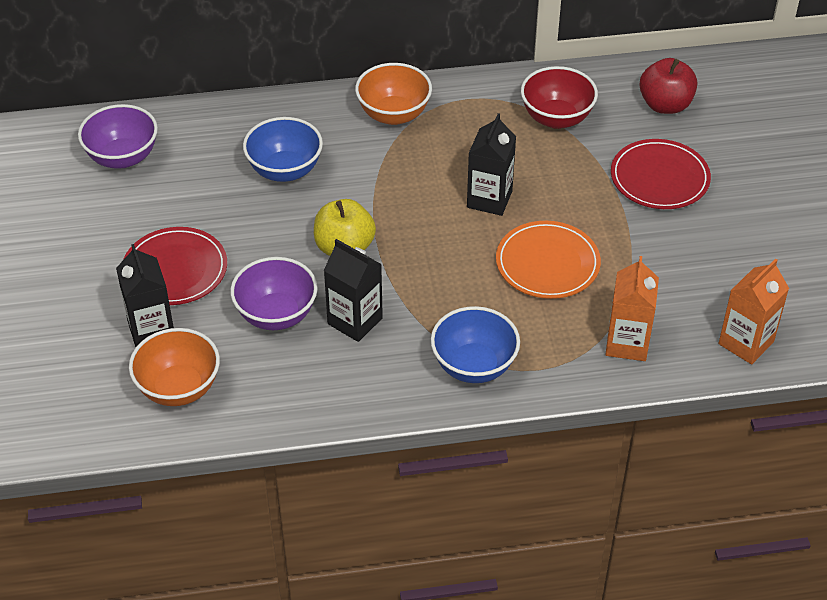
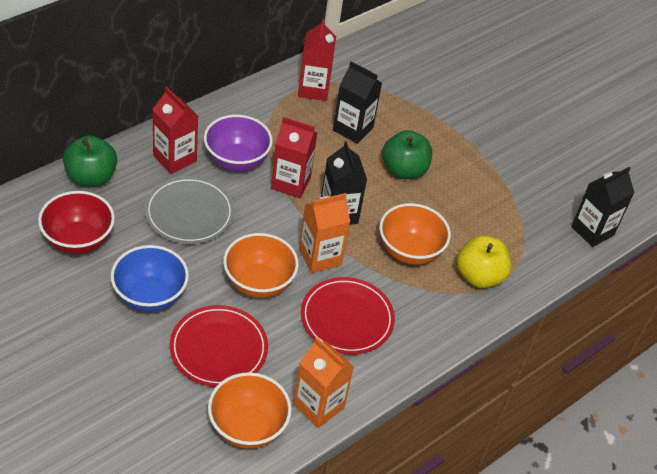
blue bowl: [243,117,323,182] [431,306,520,383] = 2 -> [111,245,189,312] = 1
green apple: none = 0 -> [63,135,117,187] [382,130,432,179] = 2
grey plate: none = 0 -> [144,176,234,244] = 1
orange bowl: [129,328,220,406] [355,63,432,125] = 2 -> [208,372,292,449] [223,233,299,298] [379,203,451,265] = 3
orange plate: [496,221,601,299] = 1 -> none = 0
purple bowl: [78,104,158,169] [230,257,318,330] = 2 -> [204,115,273,171] = 1
red apple: [639,58,697,114] = 1 -> none = 0
red carton: none = 0 -> [152,87,198,174] [271,117,317,198] [298,19,336,101] = 3

